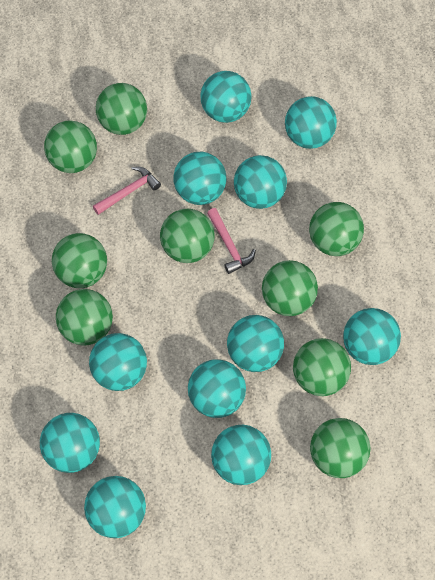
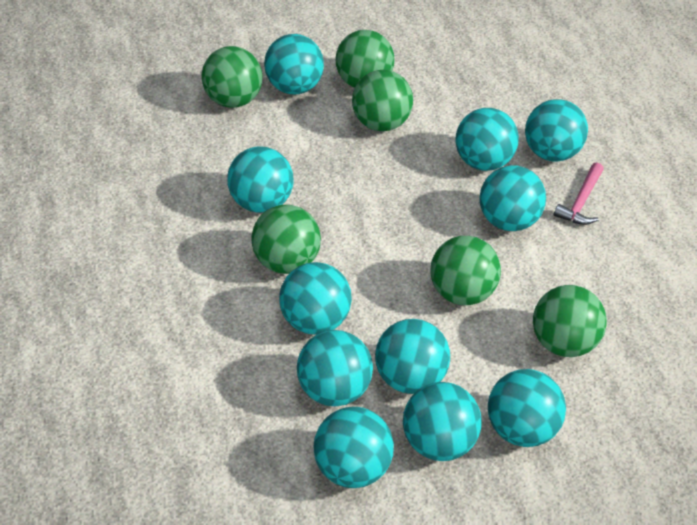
green ball: [44,120,97,173] [52,233,107,288] [56,289,113,346] [96,83,147,135] [160,209,214,263] [262,260,318,316] [293,338,351,396] [309,202,364,256] [310,418,370,478] = 9 -> [201,46,262,108] [251,205,321,274] [335,30,395,88] [352,70,413,131] [430,236,501,305] [533,285,607,357] = 6
pink hammer: [93,167,161,215] [207,208,256,274] = 2 -> [554,163,604,225] = 1

